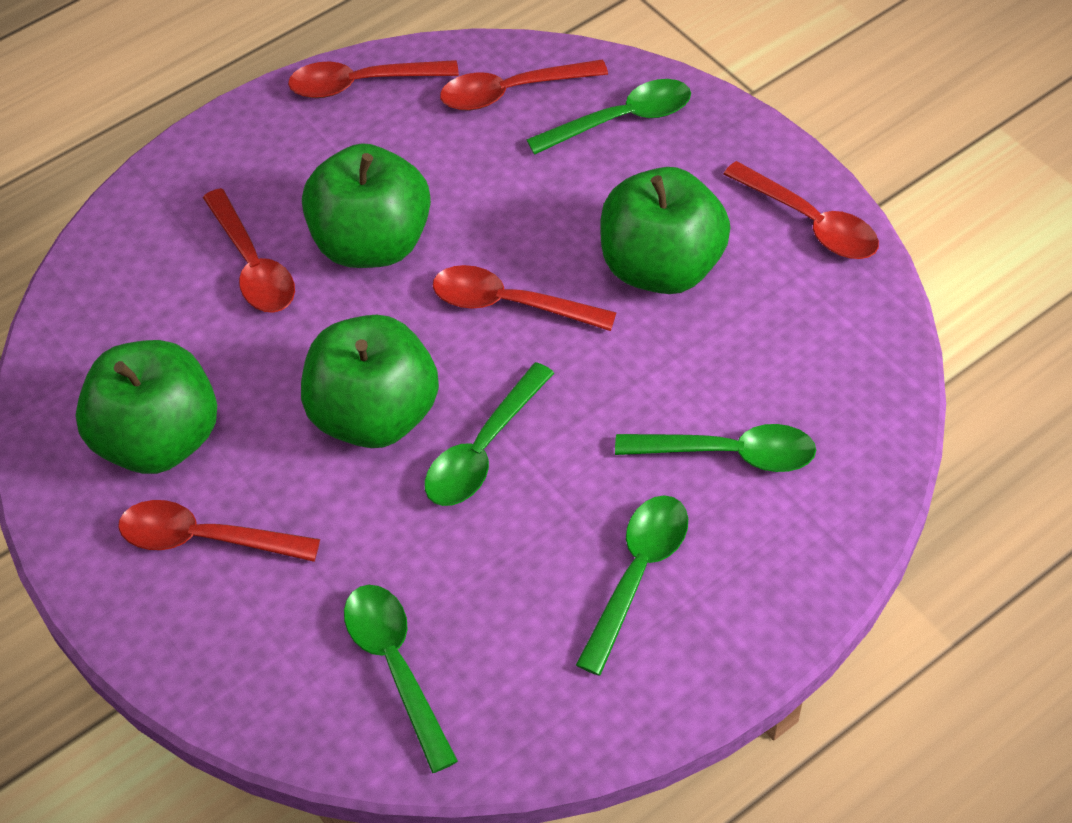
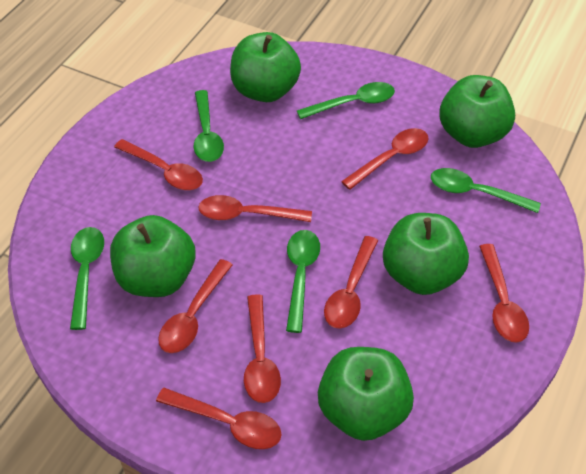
green apple: [75,340,217,474] [301,315,439,448] [302,143,431,268] [600,167,731,294] = 4 -> [110,215,195,297] [230,32,301,102] [318,347,414,441] [383,213,469,295] [440,75,515,148] = 5
red spoon: [118,500,320,562] [203,188,295,313] [288,60,459,98] [433,265,617,331] [440,59,608,110] [724,161,879,259] = 6 -> [114,139,203,190] [156,388,282,449] [158,259,233,353] [198,195,312,222] [244,294,281,403] [324,236,378,329] [341,128,429,190] [479,244,529,342] = 8

